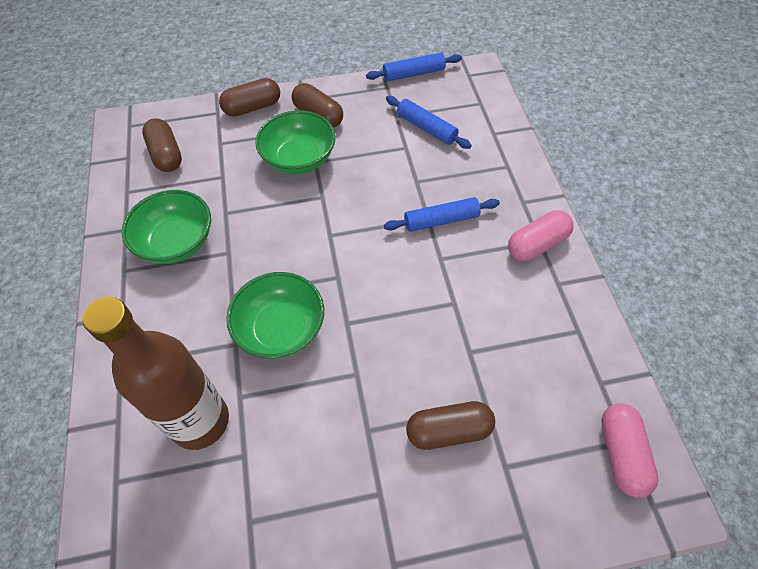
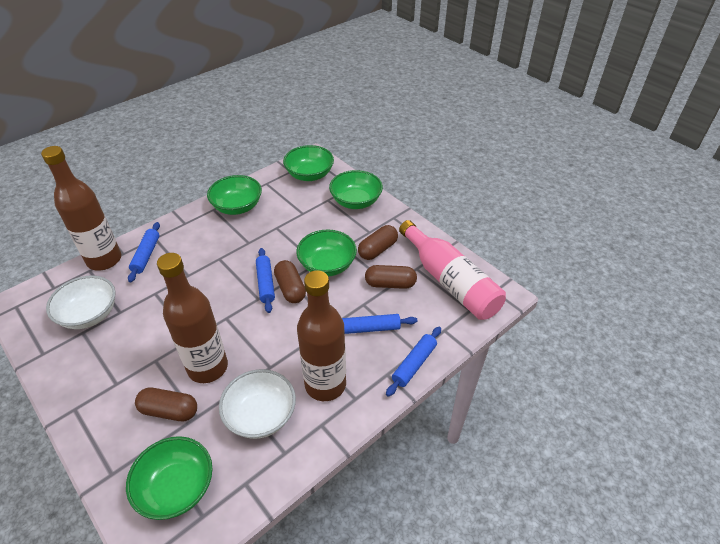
blue rolling pin: [366,53,462,81] [384,197,500,232] [386,96,472,149] = 3 -> [128,222,160,282] [256,248,275,313] [342,314,417,334] [386,327,441,397] = 4
brown bottle: [82,297,229,450] = 1 -> [41,146,121,271] [157,253,228,383] [297,270,346,401] = 3
green bowl: [122,190,211,264] [226,272,324,359] [255,110,336,174] = 3 -> [126,436,212,520] [207,175,262,215] [283,145,334,181] [296,229,357,276] [329,170,383,209] = 5
pink bottle: none = 0 -> [399,220,506,320] = 1
pink capsule: [508,210,573,261] [601,403,658,498] = 2 -> none = 0
white bowl: none = 0 -> [46,275,116,329] [219,369,296,439] = 2

